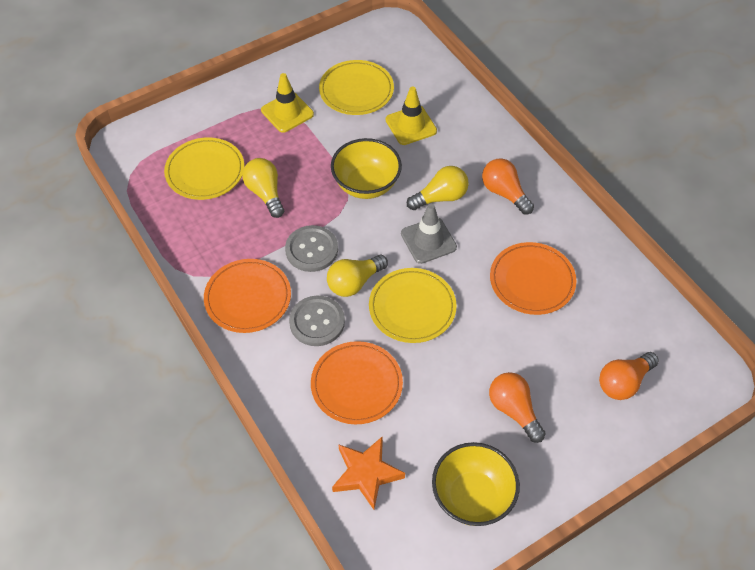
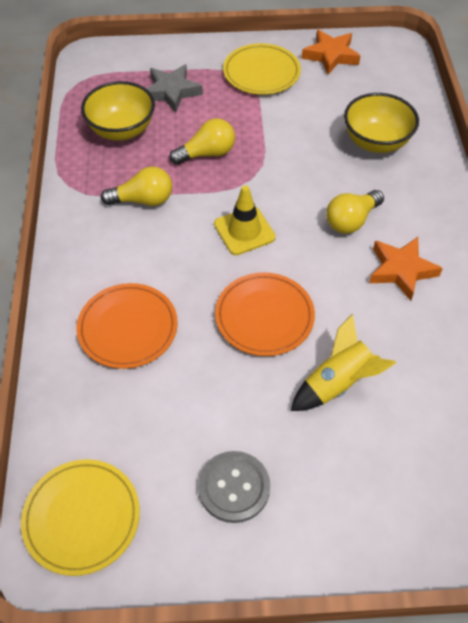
grey button: [285,225,338,272] [289,296,345,346] = 2 -> [198,451,270,523] = 1
grey star: none = 0 -> [147,64,203,113] = 1
grey traffic cone: [401,204,457,264] = 1 -> none = 0
orange light bulb: [482,159,534,215] [489,372,546,443] [599,352,659,400] = 3 -> none = 0
orange plate: [204,259,291,333] [311,341,403,424] [490,242,577,315] = 3 -> [76,283,178,369] [215,272,315,356] = 2
orange star: [332,436,405,510] = 1 -> [302,30,360,75] [369,237,443,301] = 2
yellow plate: [164,137,244,200] [319,60,394,115] [369,268,456,343] = 3 -> [21,459,140,576] [223,43,301,95] = 2
yellow rocket: none = 0 -> [291,314,396,411] = 1
yellow traffic cone: [261,73,314,133] [386,86,437,145] = 2 -> [214,185,276,255] = 1

